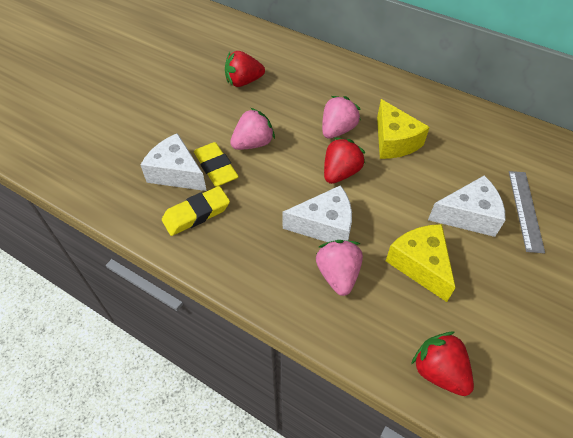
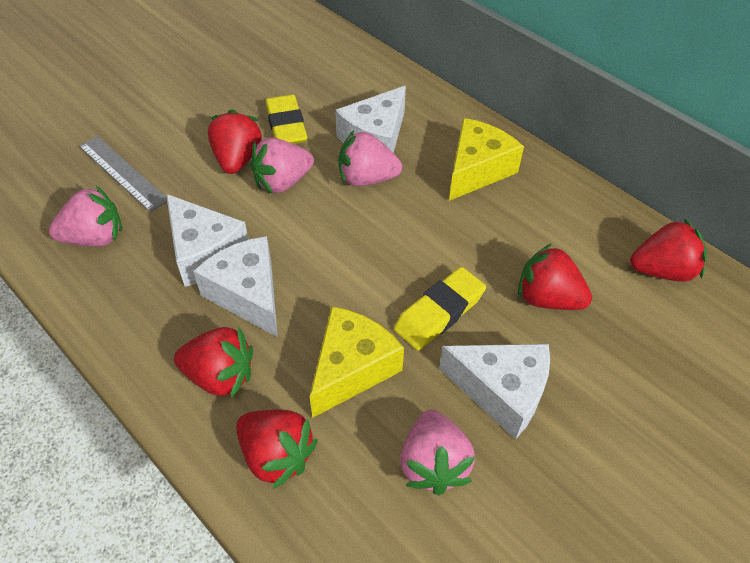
pink strawberry: [230,108,275,150] [316,240,363,296] [322,96,361,139] = 3 -> [49,186,122,247] [250,137,314,194] [339,130,402,187] [400,410,475,495] = 4
red strawberry: [225,51,265,87] [324,137,365,184] [411,332,474,396] = 3 -> [174,327,253,398] [208,110,262,174] [236,410,318,489] [518,244,592,310] [630,219,707,282] = 5
white cheese: [141,133,207,191] [282,185,352,242] [428,176,506,237] = 3 -> [166,194,248,287] [193,236,278,337] [335,86,406,153] [439,344,550,440] = 4

